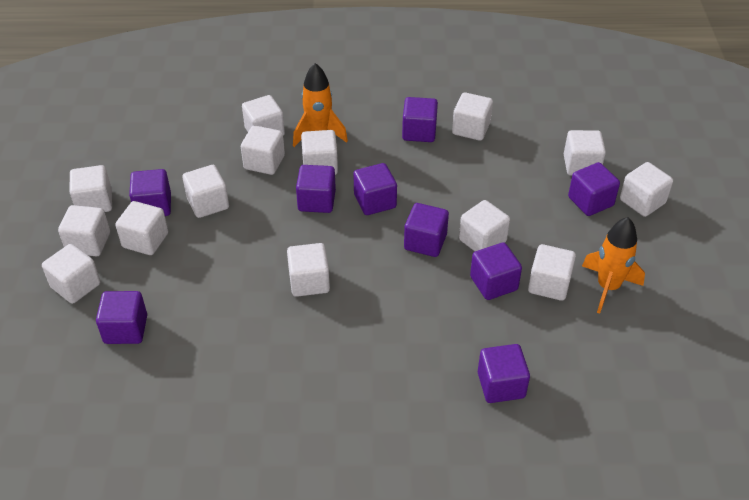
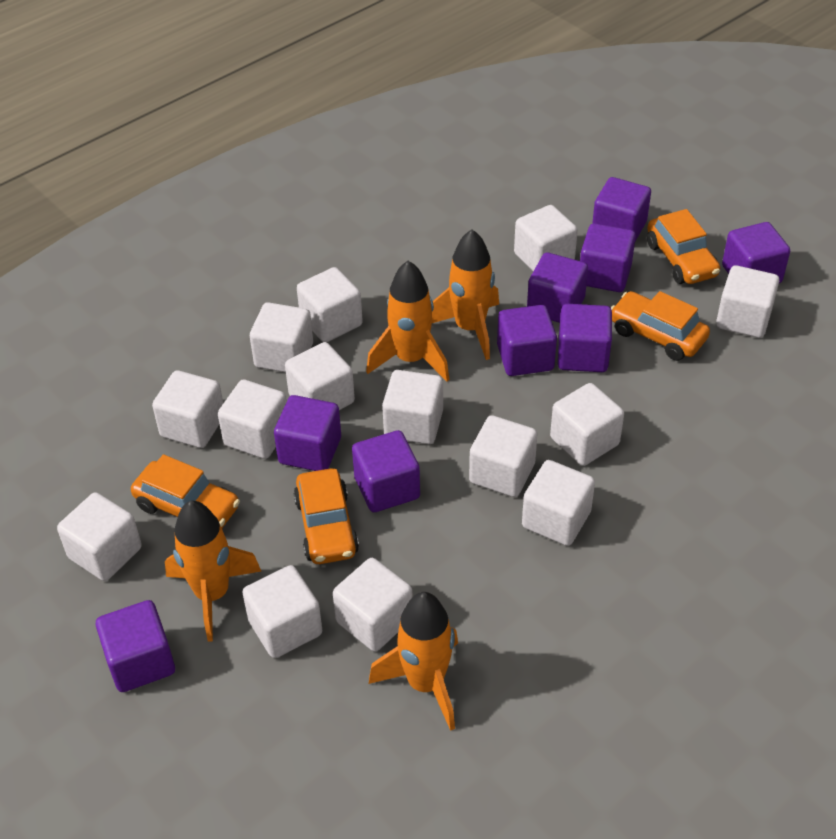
orange car: none = 0 -> [131,454,240,528] [294,468,359,564] [611,291,710,361] [647,209,720,284] = 4
orange rocket: [293,63,348,147] [582,217,645,314] = 2 -> [165,501,261,642] [366,261,449,381] [369,592,458,731] [432,229,499,360] = 4

